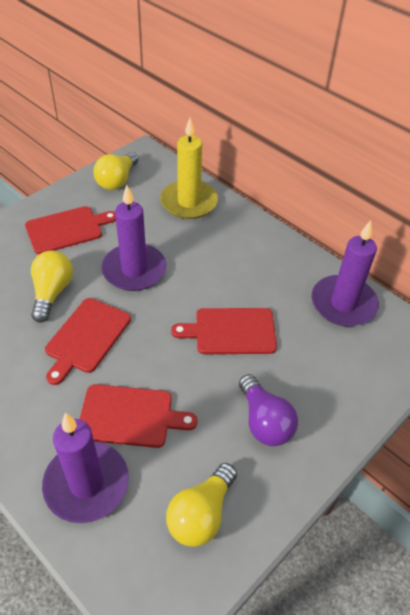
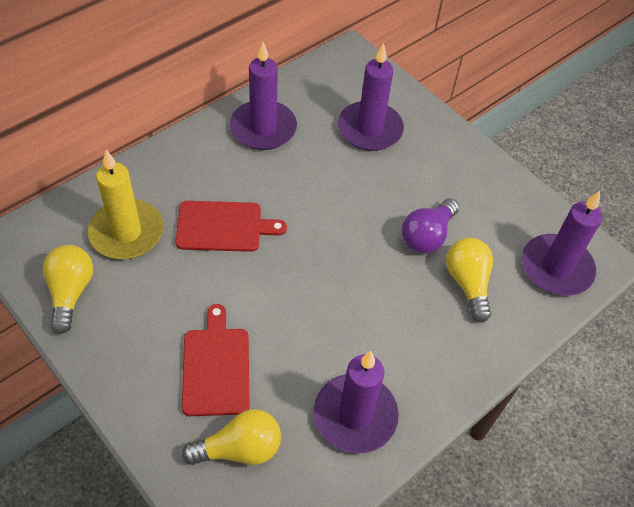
purple candle: [42,413,129,523] [101,185,166,291] [311,220,379,326] = 3 -> [230,42,297,150] [314,351,399,454] [338,43,404,151] [522,191,602,296] = 4
red cutting board: [25,206,116,254] [45,298,131,385] [80,384,197,448] [171,308,277,354] = 4 -> [175,201,287,252] [182,304,250,416] = 2

